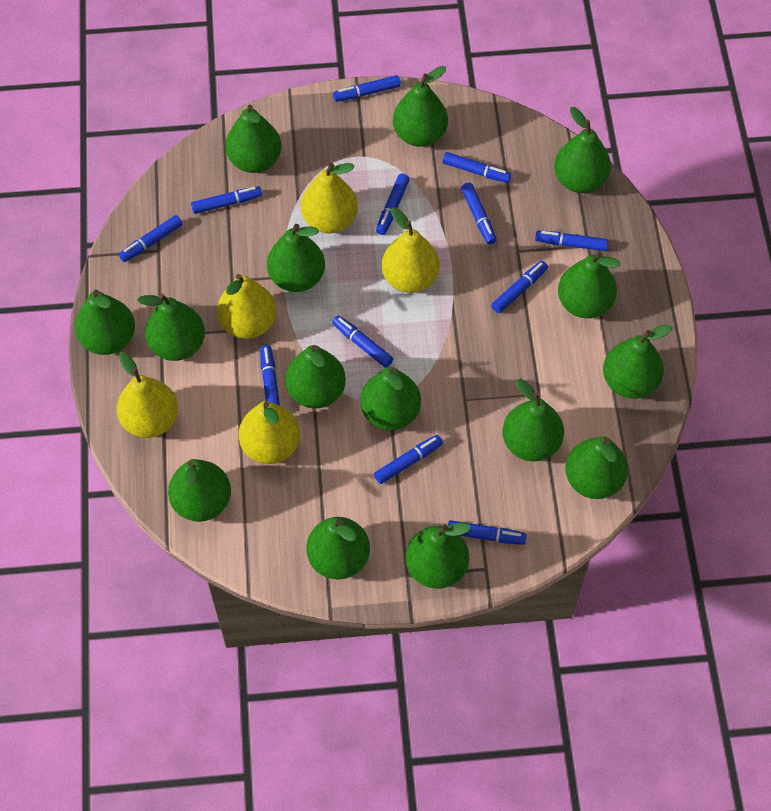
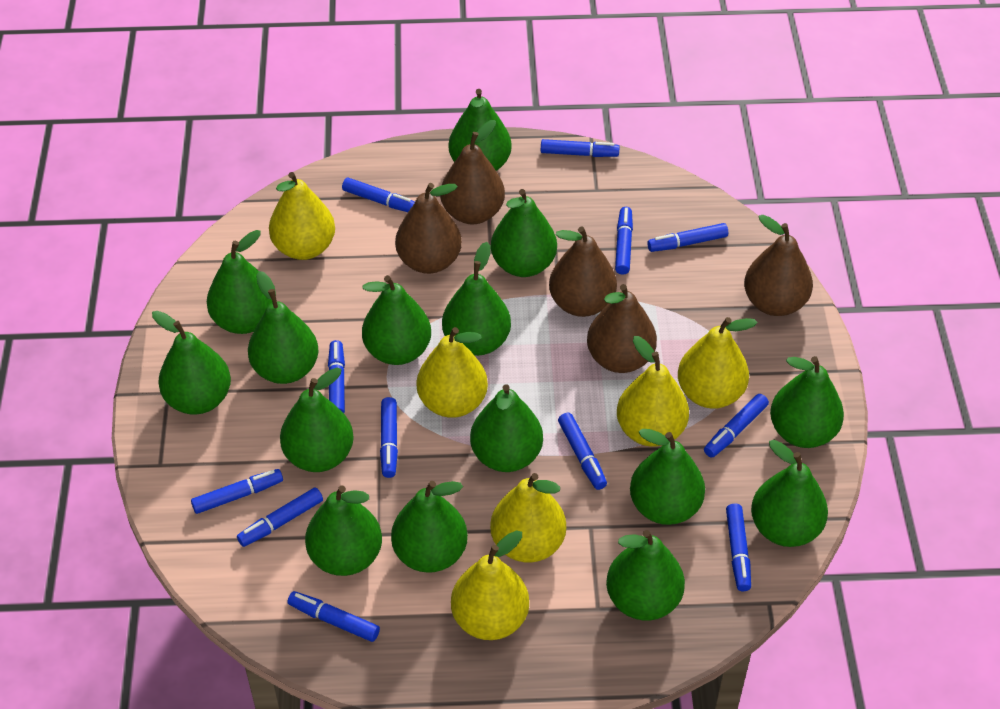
brown pear: none = 0 -> [395,183,462,274] [440,120,505,224] [549,226,617,317] [587,284,657,373] [744,215,813,316] = 5
yellow pear: [117,352,178,438] [217,274,276,339] [239,401,300,464] [301,163,358,233] [382,207,440,293] = 5 -> [269,172,335,260] [417,327,488,418] [451,530,529,640] [490,473,566,563] [617,336,689,447] [678,317,758,409] = 6

